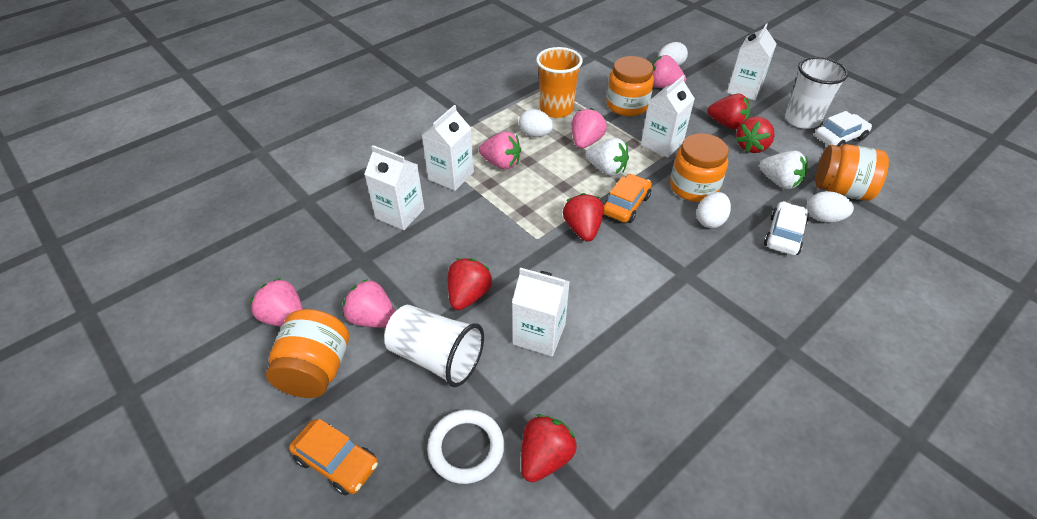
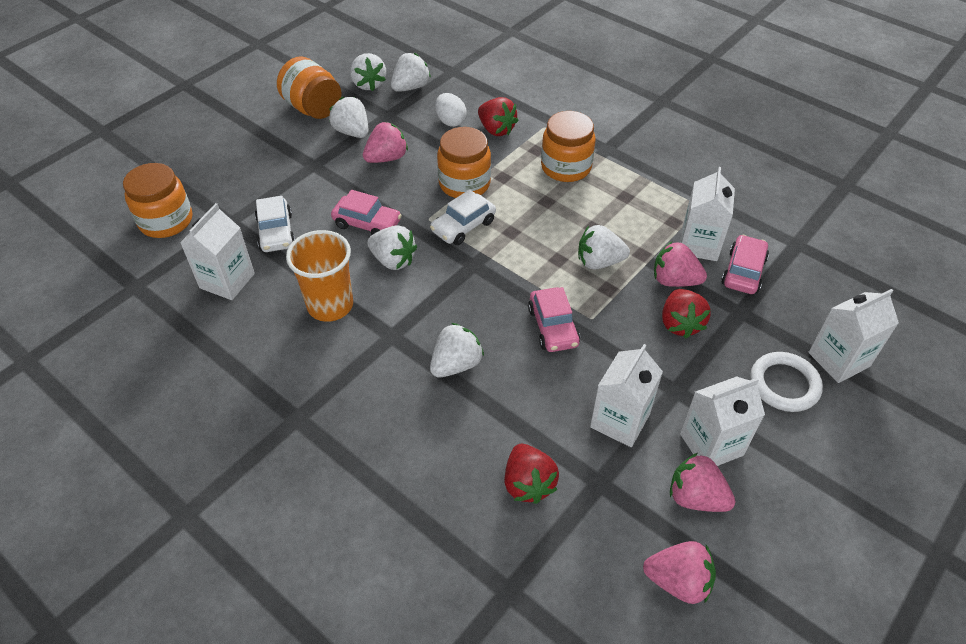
orange car: [289,419,378,495] [603,174,652,223] = 2 -> none = 0
pink car: none = 0 -> [331,190,402,235] [528,287,580,352] [721,235,769,294] = 3
pink strawberry: [250,278,303,327] [343,279,395,328] [479,132,521,170] [572,108,607,149] [652,55,686,88] = 5 -> [363,122,408,163] [643,541,716,604] [654,241,707,287] [670,453,735,512] = 4
red strawberry: [448,258,492,310] [521,414,577,482] [563,193,604,242] [708,94,750,129] [735,117,775,153] = 5 -> [478,97,519,136] [504,444,559,504] [662,289,711,338] = 3
white cup: [384,305,484,387] [785,57,848,129] = 2 -> none = 0
white egg: [519,109,553,137] [658,42,688,65] [696,192,731,228] [807,191,854,223] = 4 -> [435,93,467,127] = 1
white strawberry: [586,138,629,176] [759,151,807,189] = 2 -> [329,97,368,138] [350,53,386,91] [367,225,417,270] [391,53,431,92] [430,323,484,378] [578,225,630,270] = 6

